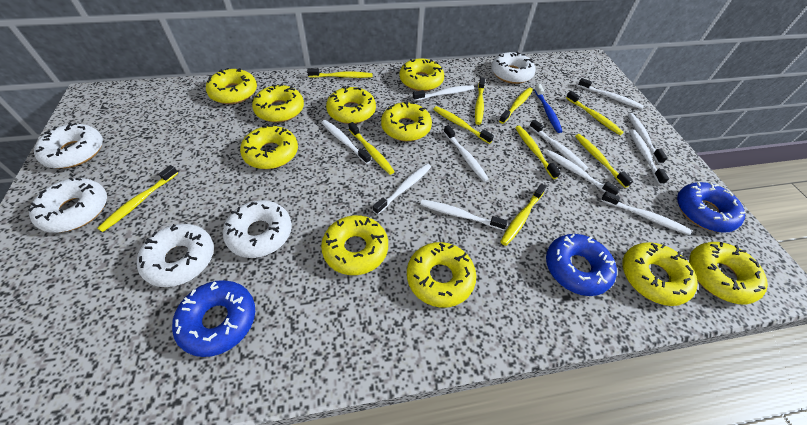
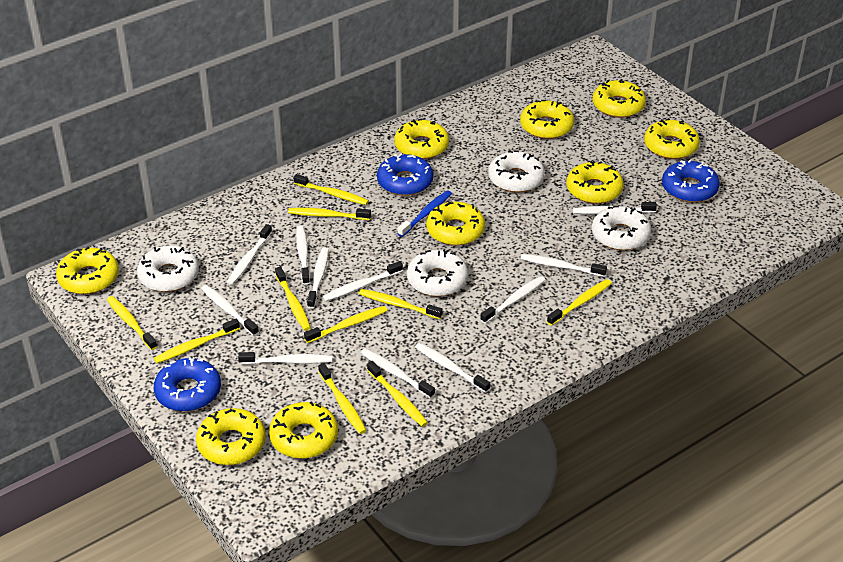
white donut: [28,177,107,233] [34,122,103,168] [137,224,214,287] [223,200,292,258] [491,52,536,84] = 5 -> [137,245,199,292] [407,250,468,297] [488,150,545,193] [592,206,651,250] = 4
yellow donut: [206,68,257,104] [240,125,298,169] [252,84,304,123] [321,215,388,275] [326,86,376,124] [381,101,432,141] [400,58,444,91] [407,242,476,308] [623,242,698,306] [689,242,768,304] = 10 -> [56,247,119,294] [196,408,266,465] [269,401,338,459] [394,118,449,159] [426,202,485,246] [520,100,574,139] [566,161,624,204] [593,79,646,118] [644,118,700,159] = 9

